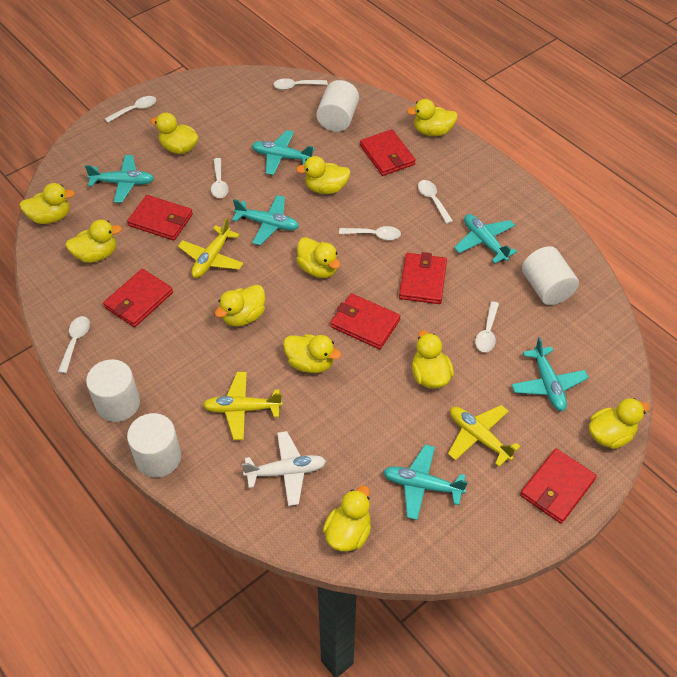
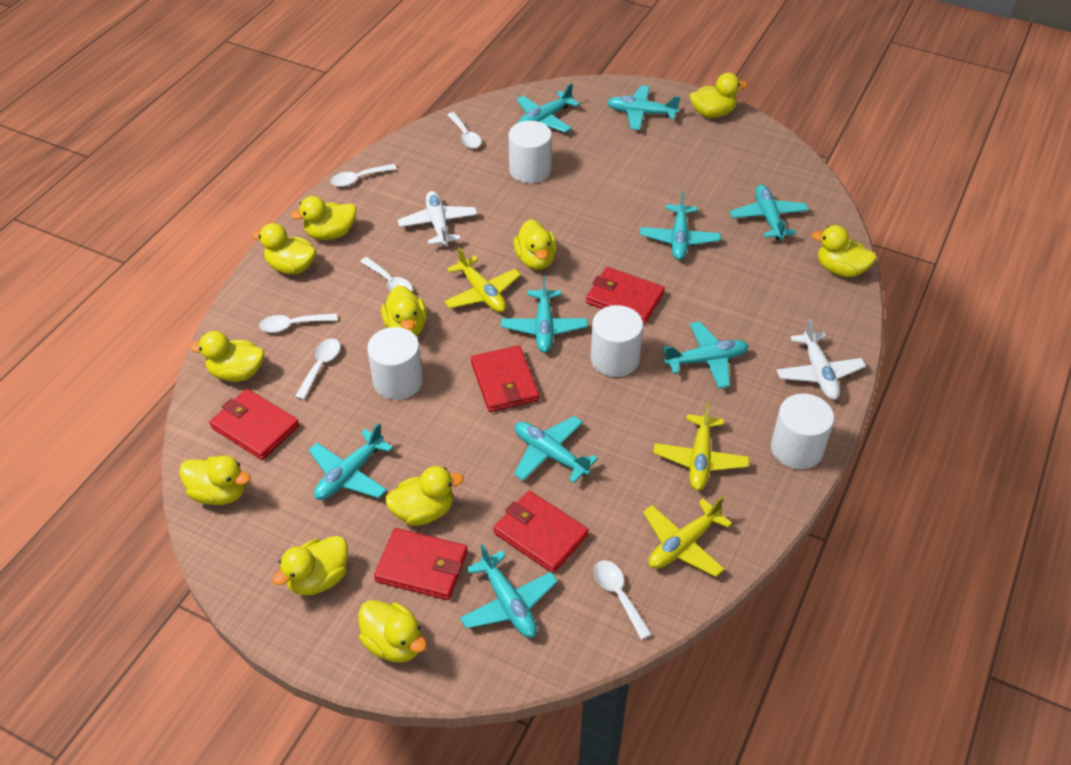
red wallet: [103,269,173,327] [127,195,193,241] [330,294,400,349] [360,129,416,176] [399,252,447,304] [520,449,597,524] = 6 -> [209,389,299,460] [374,528,468,600] [471,345,539,412] [493,491,589,573] [586,267,665,324] = 5
turquoise plane: [85,155,154,203] [232,195,299,245] [252,130,315,175] [383,445,468,520] [454,214,517,263] [511,337,589,411] = 6 -> [309,423,393,500] [460,544,558,638] [501,275,588,353] [514,416,598,483] [516,83,580,133] [607,85,681,130] [640,191,721,260] [662,322,749,388] [730,185,809,240] = 9
white plane: [242,431,326,506] = 1 -> [398,191,477,246] [776,319,866,400] = 2
white spoon: [58,316,90,373] [105,96,156,123] [211,158,229,198] [273,78,328,90] [339,226,401,240] [418,180,453,224] [475,301,499,352] = 7 -> [259,313,337,333] [295,338,340,400] [330,164,397,187] [360,257,413,292] [447,112,482,148] [594,560,652,640] = 6

